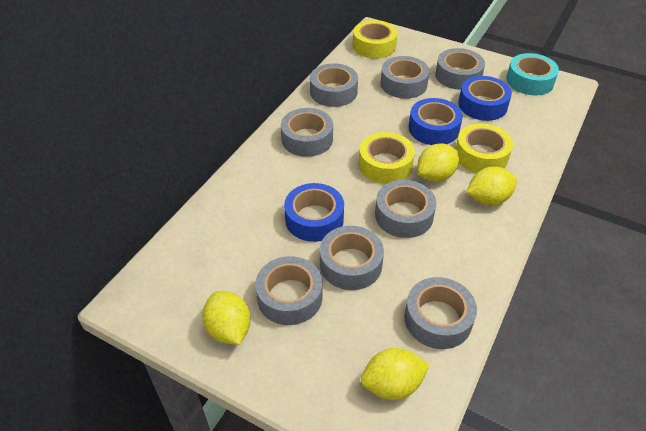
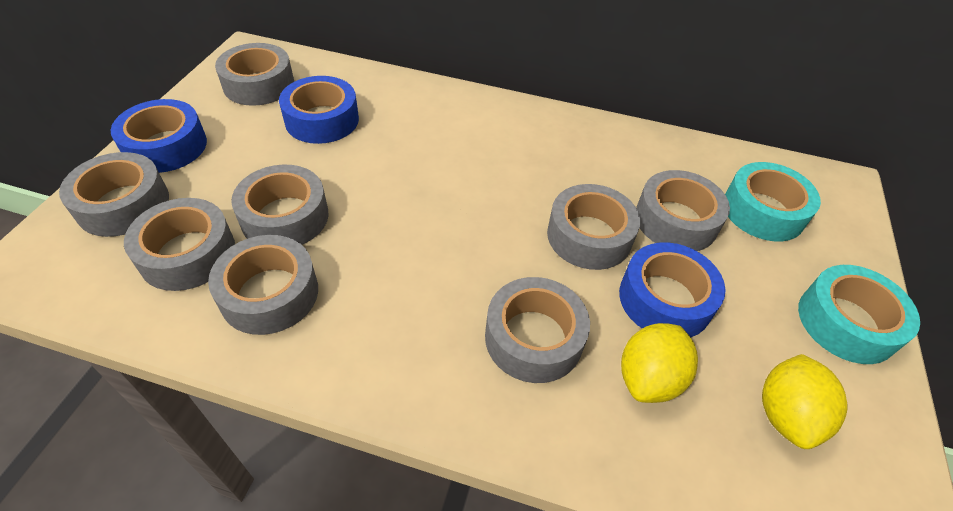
turquoise tape: [506,53,559,95] = 1 -> [725,162,821,241] [798,265,920,364] = 2
yellow lemon: [203,291,251,345] [361,348,430,400] [417,143,459,182] [466,167,517,205] = 4 -> [621,323,698,403] [762,354,847,449] = 2
yellow tape: [353,20,398,58] [359,132,415,184] [456,124,513,173] = 3 -> none = 0

